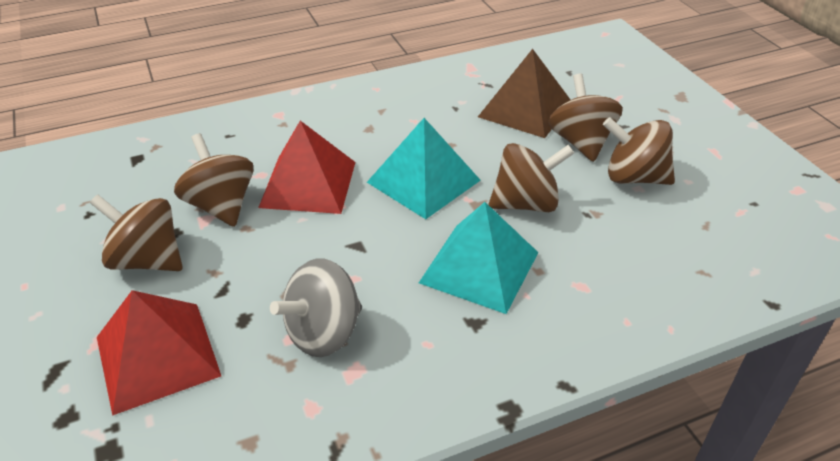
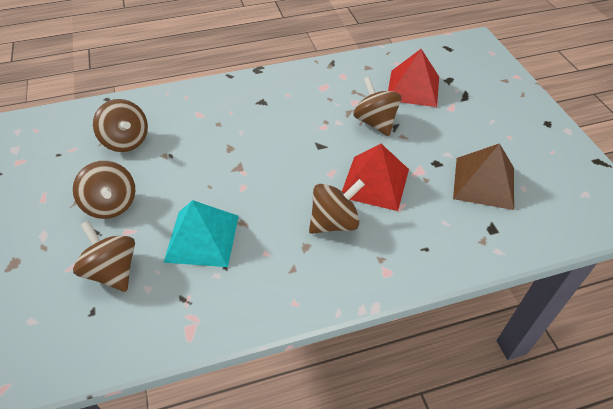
grey spinning top: [270,258,362,357] = 1 -> none = 0
turquoise pyramid: [367,118,481,219] [419,202,539,314] = 2 -> [163,200,239,267] = 1

